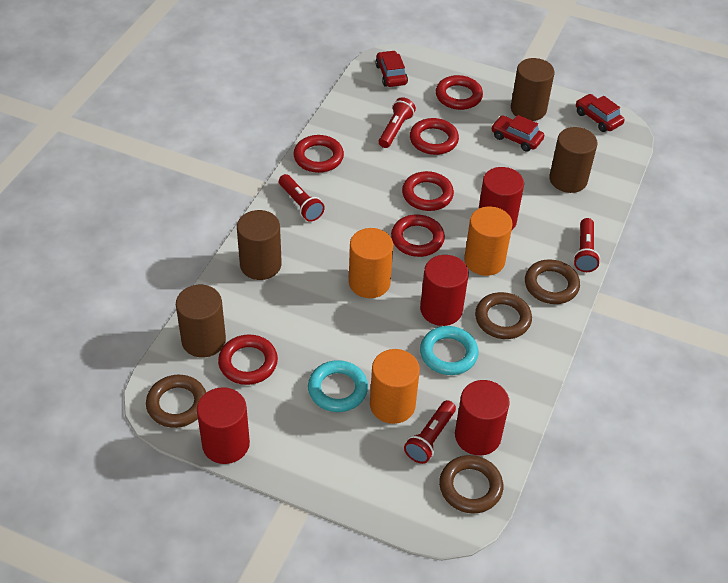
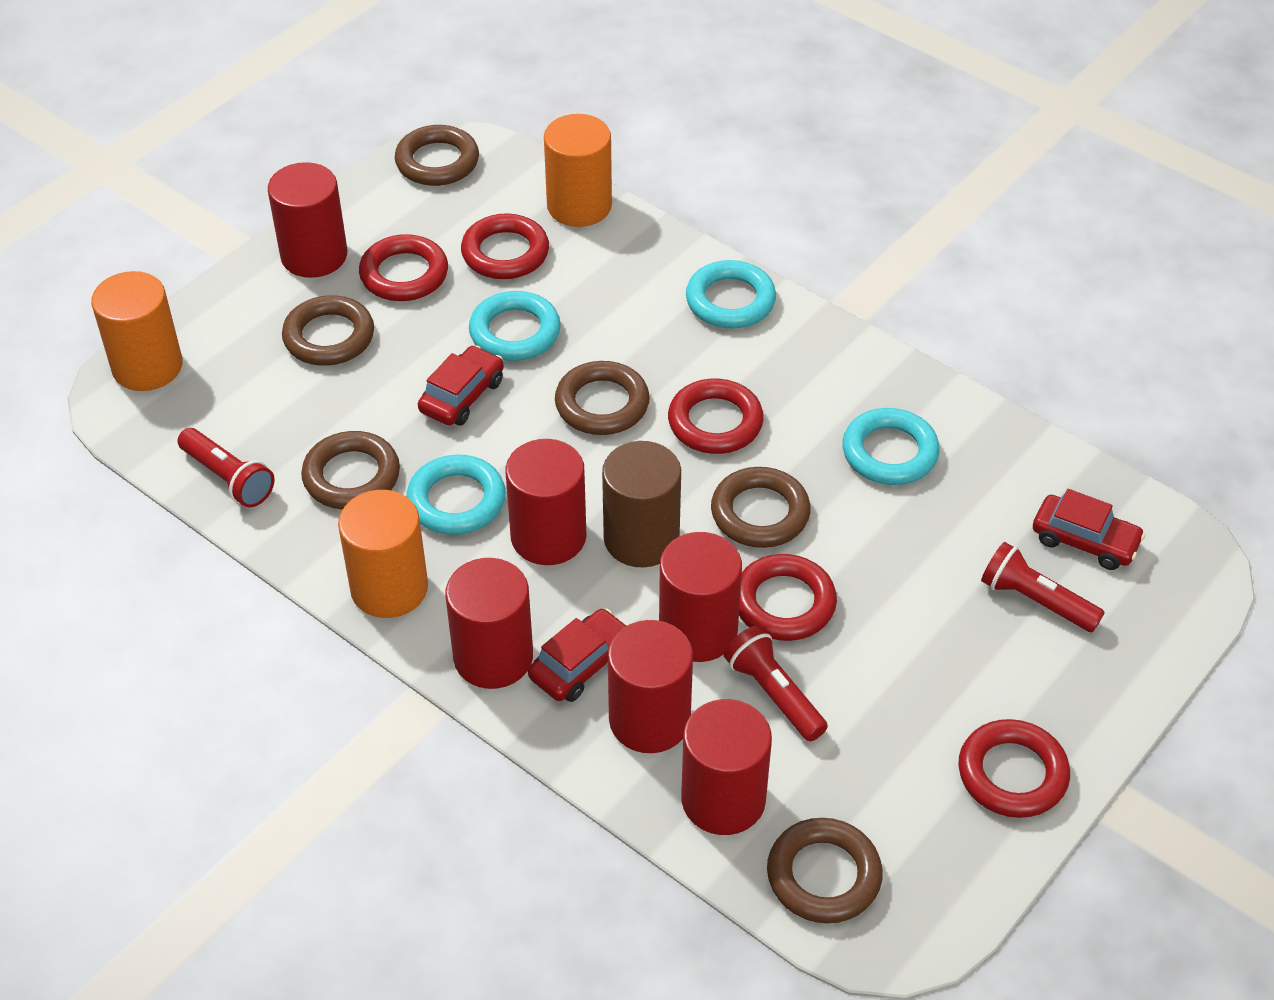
brown cylinder: [176,285,226,357] [237,210,282,280] [511,58,555,121] [549,127,598,193] = 4 -> [602,441,681,567] = 1
brown ring: [146,375,206,428] [439,455,503,514] [475,292,532,339] [525,259,580,304] = 4 -> [282,295,374,366] [301,431,400,509] [395,125,479,186] [555,361,650,435] [711,467,811,548] [767,818,883,924] = 6
red cylinder: [197,387,250,464] [420,255,469,326] [455,380,510,456] [479,167,524,231] = 4 -> [268,162,347,278] [445,558,533,689] [505,439,587,565] [608,620,693,753] [659,532,742,662] [681,699,772,835] = 6
red flashlight: [279,174,325,222] [379,97,416,148] [404,400,456,464] [573,218,600,272] = 4 -> [178,428,275,507] [724,626,828,742] [981,542,1105,632] = 3
red ring: [218,334,278,385] [293,135,344,173] [391,215,445,257] [402,171,454,211] [410,118,459,155] [436,75,483,110] = 6 -> [359,234,448,301] [461,213,549,279] [668,379,764,454] [739,554,837,641] [958,719,1070,818] = 5
turquoise ring: [308,360,368,412] [420,326,478,375] = 2 -> [406,455,506,535] [469,291,561,361] [686,260,776,328] [842,408,940,485] = 4

